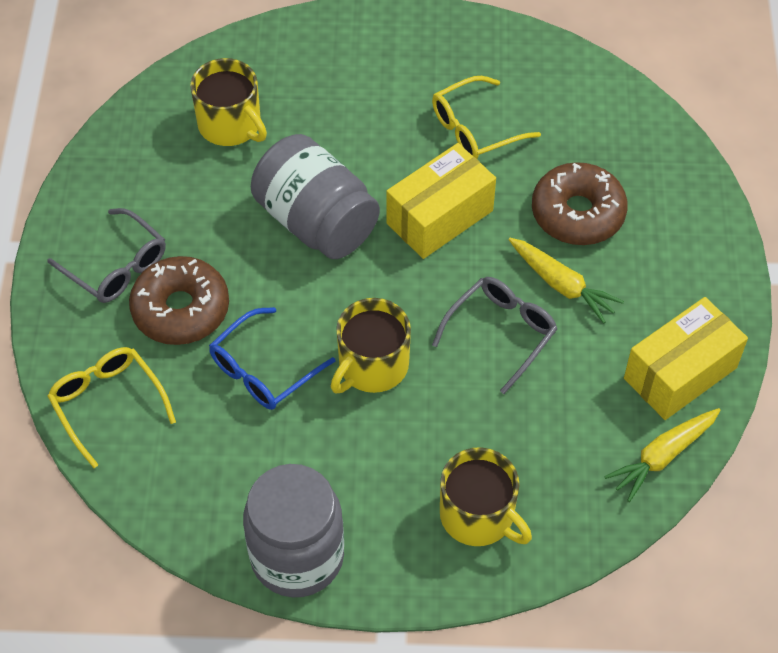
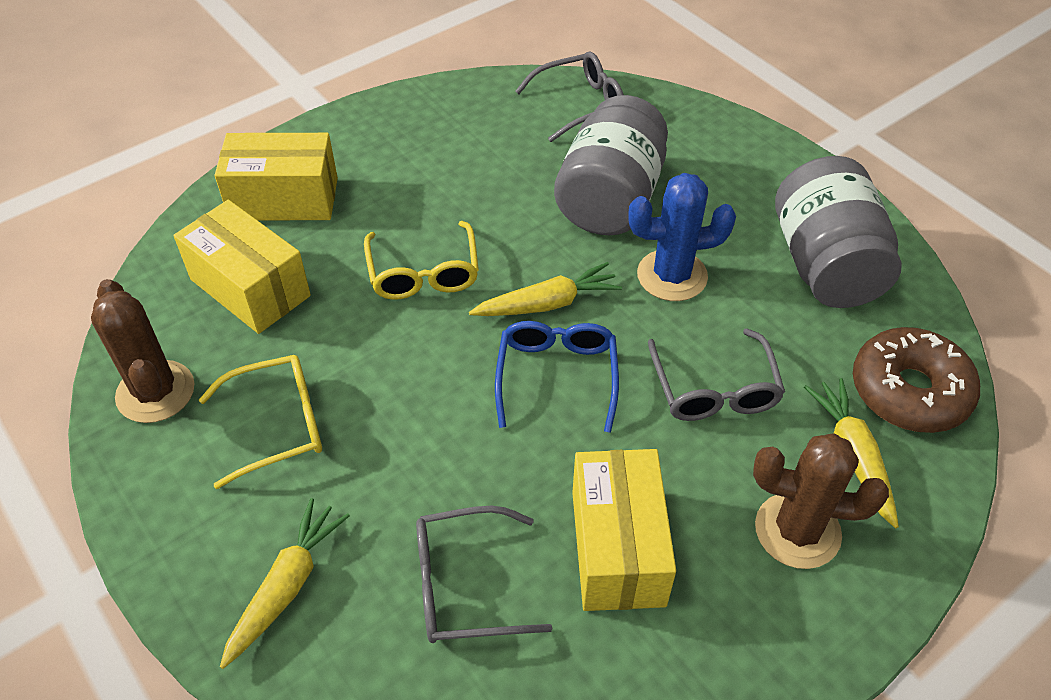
blue cactus: none = 0 -> [628,173,736,301] = 1
brown cactus: none = 0 -> [91,279,195,423] [753,433,889,569] = 2
brown donut: [129,256,229,345] [532,162,628,245] = 2 -> [853,327,980,433] = 1
grey glasses: [47,208,166,303] [432,277,557,394] = 2 -> [416,506,553,643] [515,51,624,142] [648,328,785,421] = 3
yellow box: [386,143,496,259] [624,297,748,420] = 2 -> [173,200,311,334] [215,133,338,220] [572,449,676,611] = 3
yellow carrot: [508,238,624,324] [604,408,720,502] = 2 -> [220,498,350,669] [469,262,622,316] [804,378,899,528] = 3
yellow mug: [190,58,267,146] [331,298,411,393] [440,447,532,546] = 3 -> none = 0

